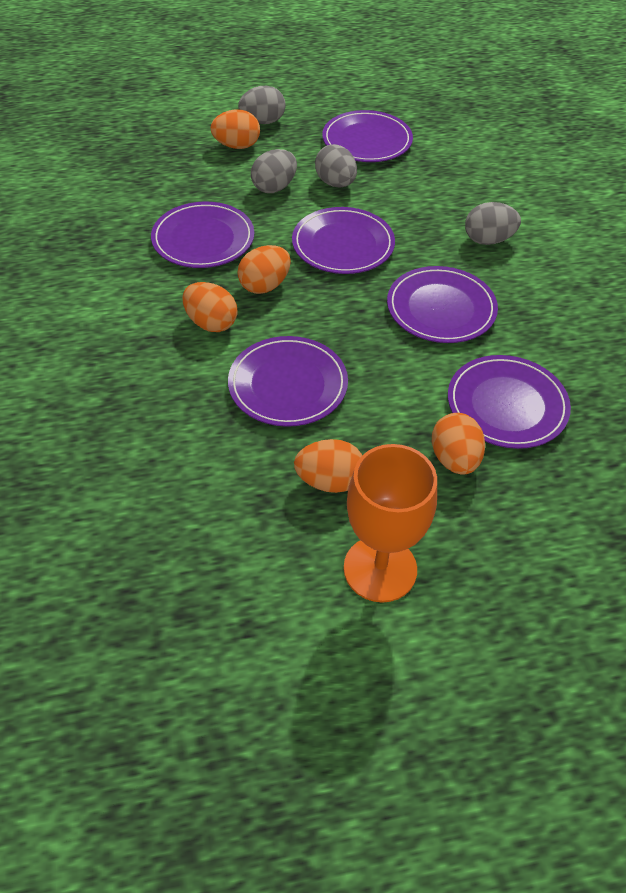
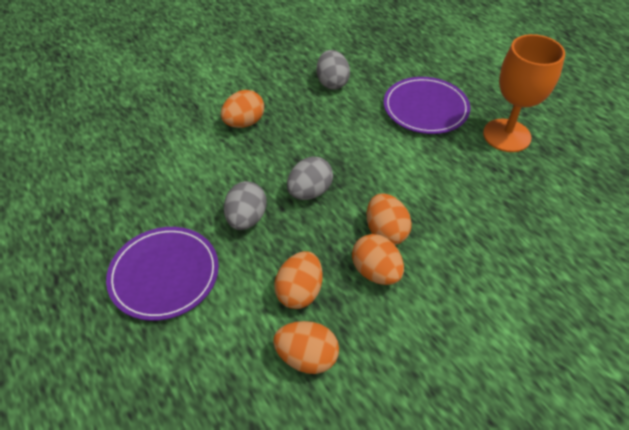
grey egg: [238,86,286,124] [251,149,297,193] [315,144,357,188] [465,202,521,245] = 4 -> [224,181,267,230] [287,157,333,200] [316,50,350,90] = 3
purple plate: [151,202,254,268] [228,336,348,427] [292,207,395,274] [322,110,413,162] [387,266,498,343] [448,355,571,449] = 6 -> [106,227,219,321] [384,77,470,134] = 2

